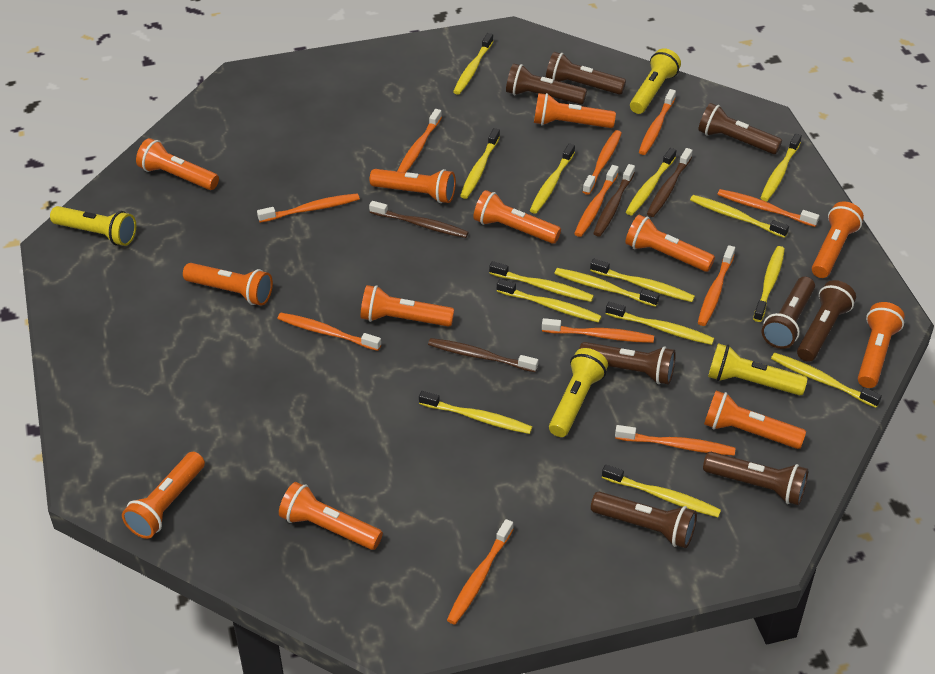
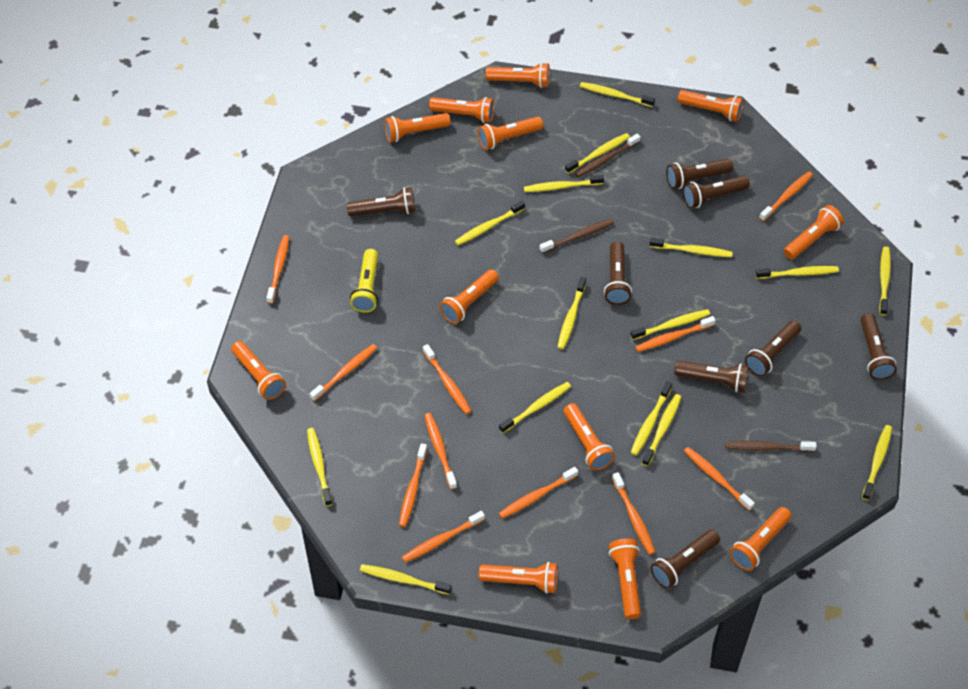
brown toothbrush: [369,201,469,238] [428,338,538,372] [593,164,635,236] [647,148,693,217] = 4 -> [539,219,614,253] [575,134,641,178] [725,441,817,452] = 3
yellow flashlight: [50,206,136,246] [549,348,608,437] [630,48,681,114] [708,343,808,396] = 4 -> [350,249,378,312] = 1

